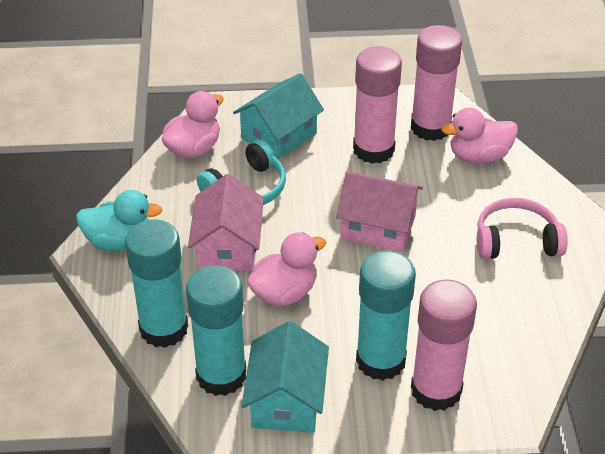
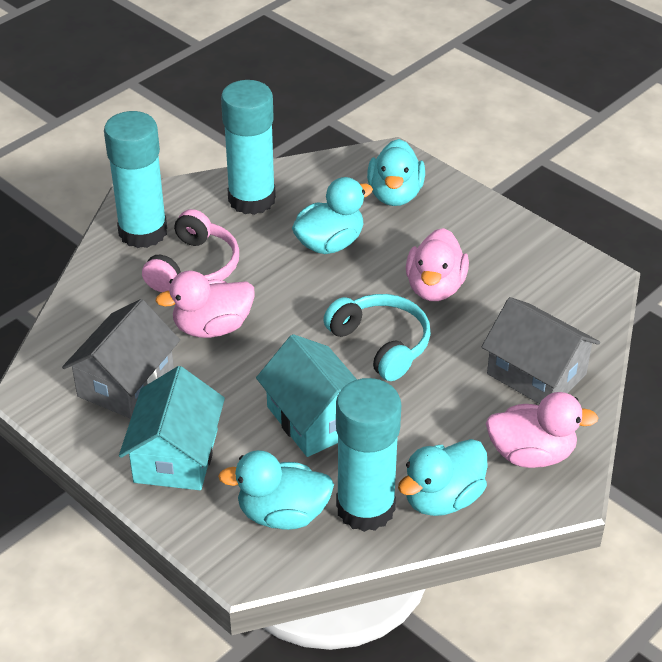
grey house: none = 0 -> [62,299,180,419] [482,297,600,404] = 2
pink glue stick: [353,46,402,164] [411,25,462,141] [411,279,477,411] = 3 -> none = 0
pink house: [188,174,264,271] [336,171,423,252] = 2 -> none = 0
turquoise duck: [76,190,162,251] = 1 -> [218,450,334,530] [292,177,373,254] [367,139,425,206] [398,439,488,516] = 4

